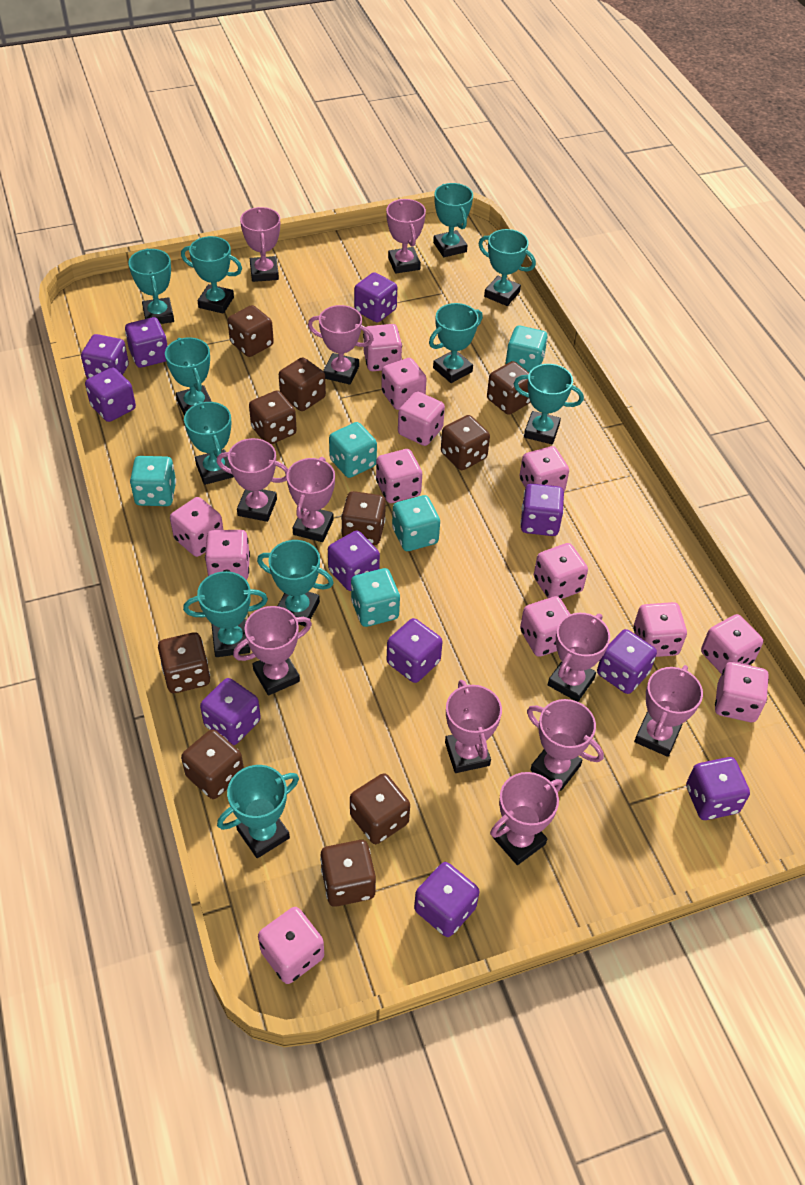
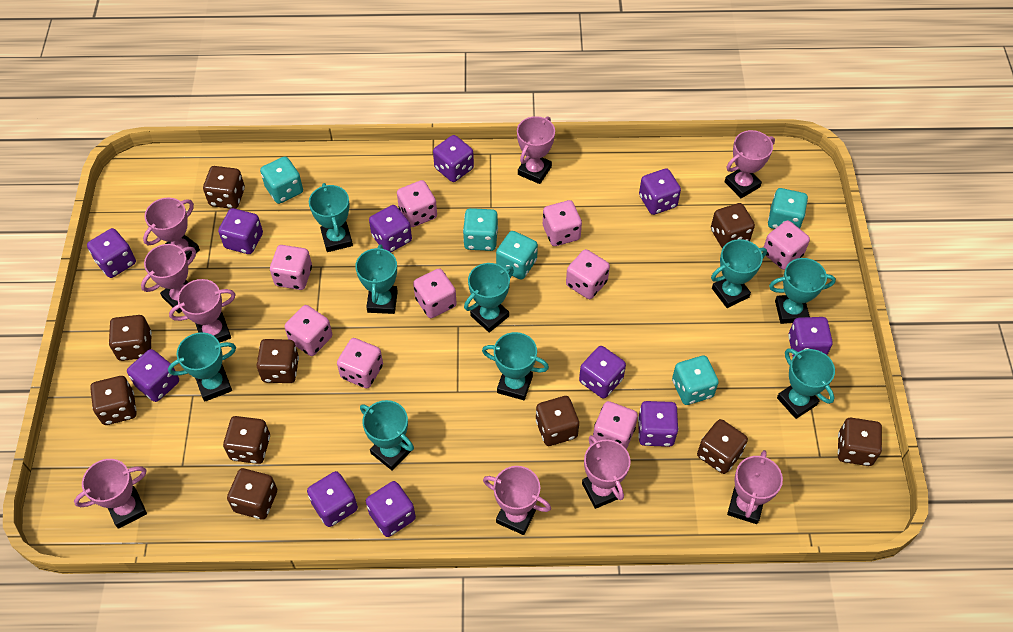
pink dice: [170,497,223,557] [205,530,250,580] [258,907,324,984] [363,324,402,371] [376,449,422,503] [381,358,426,410] [398,391,445,446] [519,446,569,491] [520,596,570,657] [534,543,588,599] [633,602,687,657] [701,614,763,674] [715,662,769,722] = 13 -> [270,245,312,290] [285,305,332,356] [337,338,383,388] [397,180,437,227] [413,268,457,318] [543,200,582,246] [566,249,610,299] [593,401,638,450] [763,220,810,270] = 9
pink trophy: [217,438,288,522] [233,606,312,696] [240,207,280,282] [287,457,335,542] [308,305,374,385] [386,199,426,274] [445,680,502,773] [490,772,562,865] [527,699,604,791] [548,613,610,702] [634,665,703,757] = 11 -> [74,459,147,529] [141,244,196,313] [143,197,200,261] [169,279,236,343] [483,466,551,535] [517,116,555,184] [582,435,631,509] [725,130,775,198] [727,450,783,524] = 9
turquoise trophy: [128,249,174,324] [165,337,212,416] [181,236,242,314] [183,571,268,657] [184,401,234,485] [217,765,299,858] [257,540,334,626] [429,303,483,383] [433,183,473,257] [479,229,536,306] [514,364,584,444] = 11 -> [168,332,236,401] [309,183,353,252] [355,245,398,314] [360,400,414,471] [464,263,514,333] [482,332,549,400] [711,239,767,308] [769,258,836,324] [777,348,835,419] = 9

